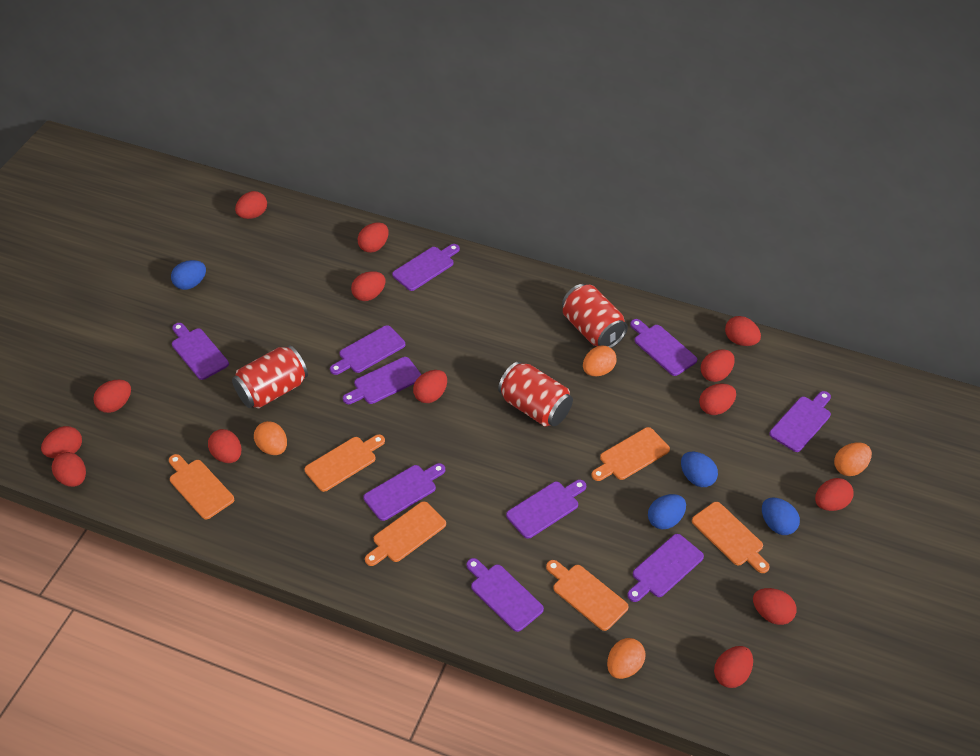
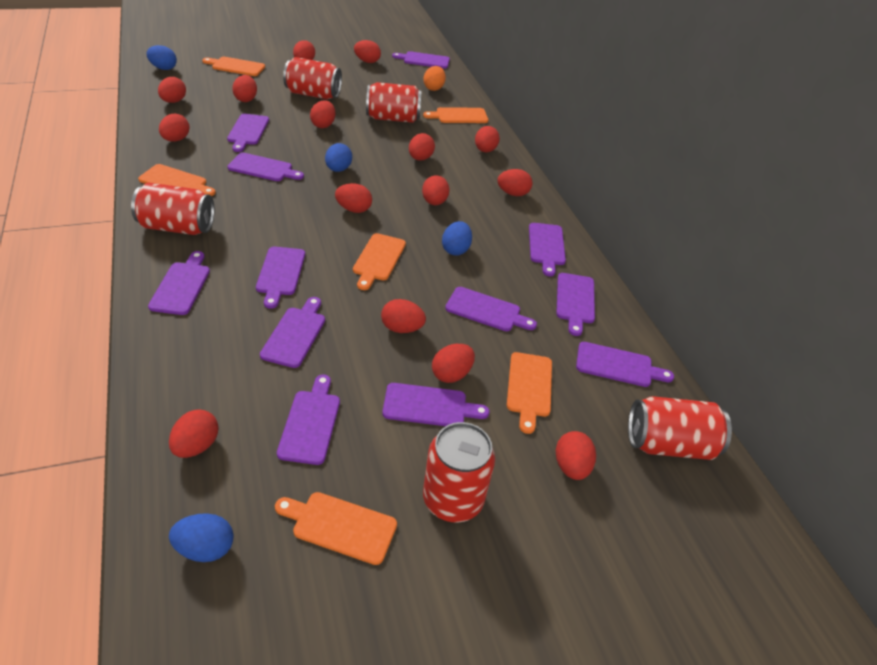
orange egg: [254,421,287,455] [583,346,617,376] [607,638,646,679] [834,442,872,476] = 4 -> [423,66,446,91] = 1
purple cutting board: [172,323,229,380] [330,325,405,375] [343,357,422,404] [363,463,445,521] [392,244,460,291] [466,558,544,632] [506,480,586,539] [627,534,704,602] [630,319,697,376] [769,391,831,452] = 10 -> [148,251,210,315] [227,114,269,152] [228,153,304,181] [256,247,305,309] [260,297,325,368] [277,375,340,465] [383,383,490,426] [392,51,450,69] [445,287,537,331] [529,223,566,276] [556,273,595,336] [576,342,674,387] = 12
red can: [232,345,308,409] [498,362,573,427] [562,284,628,348] = 3 -> [131,182,215,235] [283,57,342,99] [366,82,422,123] [423,422,495,522] [628,396,732,460] = 5
red egg: [41,426,82,458] [52,452,86,487] [93,380,131,413] [208,429,241,463] [235,191,267,219] [351,271,385,301] [358,222,389,253] [413,370,447,403] [699,383,736,415] [701,349,735,382] [714,646,753,688] [725,316,761,346] [753,588,796,625] [815,478,854,511] = 14 -> [158,77,186,103] [159,113,190,142] [169,409,219,458] [232,75,257,102] [293,40,315,60] [310,101,335,128] [335,183,372,213] [354,40,381,63] [381,299,426,333] [409,133,435,161] [422,175,449,205] [432,344,475,383] [475,126,500,152] [497,169,533,196] [556,431,596,480] = 15

